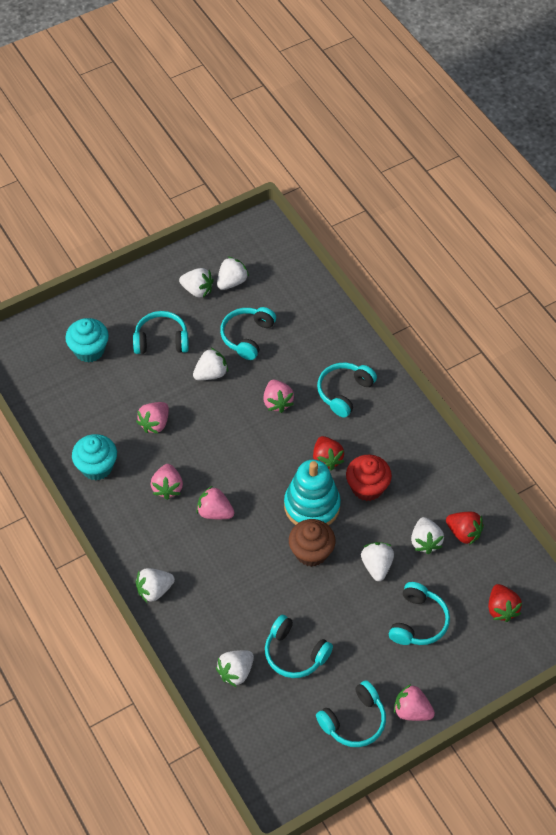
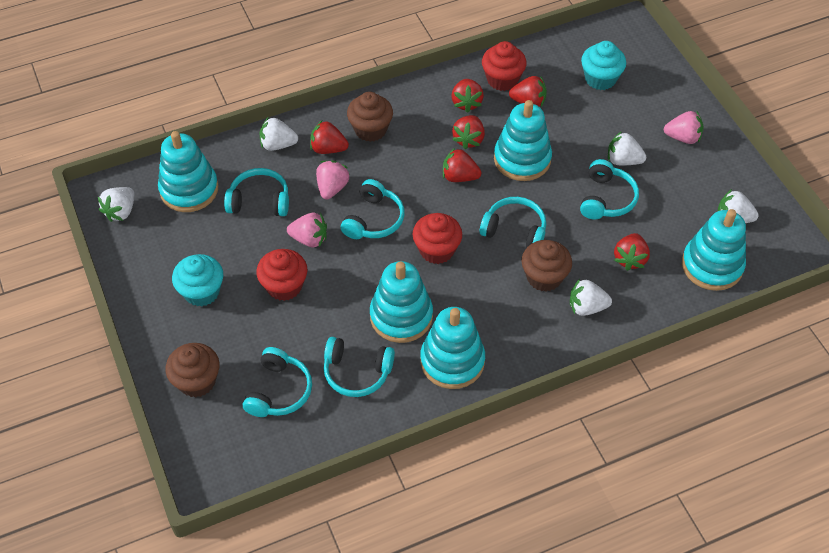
brown cupcake: [289,519,336,567] = 1 -> [165,343,220,398] [347,92,393,142] [521,240,572,292] = 3
pink strawberry: [136,402,169,434] [151,464,183,500] [197,486,235,519] [263,380,294,413] [394,684,435,721] = 5 -> [287,213,327,247] [316,160,350,200] [664,111,704,144] = 3
red cupcake: [346,455,392,501] = 1 -> [256,249,307,301] [412,213,462,264] [482,41,526,91] = 3
red strawberry: [313,436,344,471] [446,512,484,545] [488,584,522,622] = 3 -> [310,120,349,154] [443,148,482,182] [451,79,484,113] [452,115,485,149] [509,76,547,107] [614,233,650,271] = 6
turquoise stacking toy: [284,460,341,525] = 1 -> [158,131,218,212] [370,261,433,343] [420,307,485,389] [494,100,552,181] [682,209,746,291] = 5
white strawberry: [136,568,175,602] [179,268,214,298] [193,347,228,380] [216,650,254,687] [217,256,249,290] [361,542,394,581] [411,517,444,554] = 7 -> [98,187,134,222] [259,117,298,151] [570,279,612,316] [608,131,646,165] [717,189,759,223] = 5

